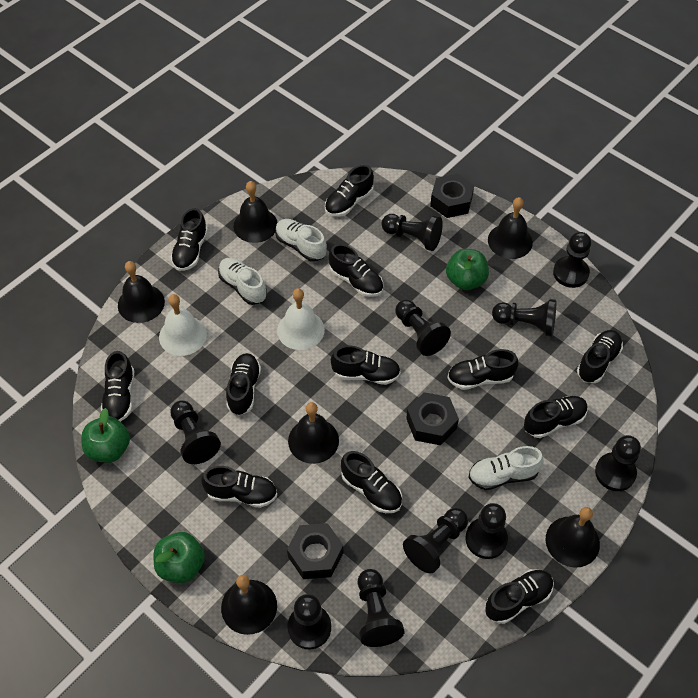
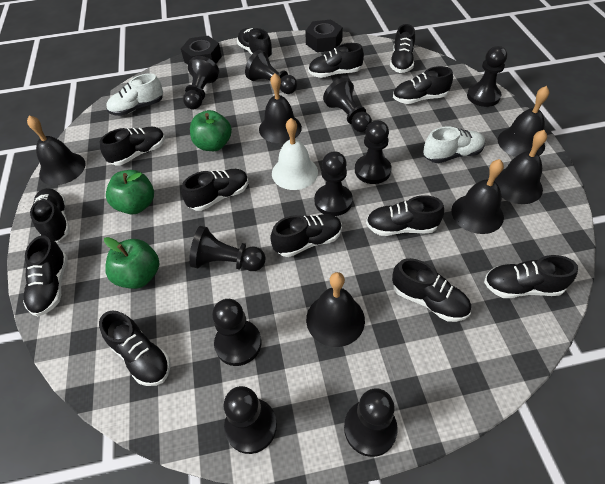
black nut: [287,523,343,579] [406,392,459,445] [430,174,474,218] = 3 -> [181,36,222,65] [305,20,343,53] = 2
black shoe: [101,351,134,422] [170,208,208,271] [201,466,277,508] [226,353,261,416] [325,165,374,217] [329,244,383,297] [331,346,401,385] [341,451,402,513] [447,349,518,390] [485,569,554,624] [524,396,588,438] [577,330,623,383] = 12 -> [23,235,68,316] [30,188,70,242] [99,310,171,386] [100,127,165,166] [181,169,249,211] [237,28,273,59] [270,214,342,257] [308,43,364,78] [366,195,444,236] [390,24,415,73] [392,258,471,322] [393,66,453,104] [484,255,578,298] = 13
white bell: [159,294,207,356] [277,288,325,350] = 2 -> [272,118,318,190] = 1
white shoe: [218,258,267,305] [275,219,327,262] [468,446,543,490] = 3 -> [107,73,163,116] [423,127,485,163] = 2

